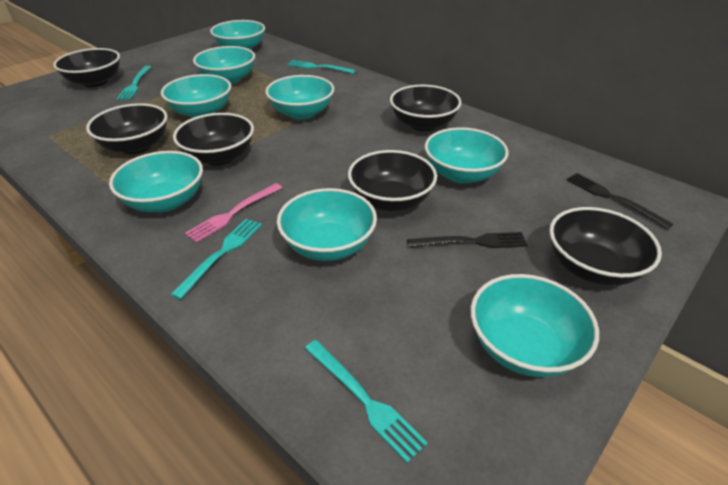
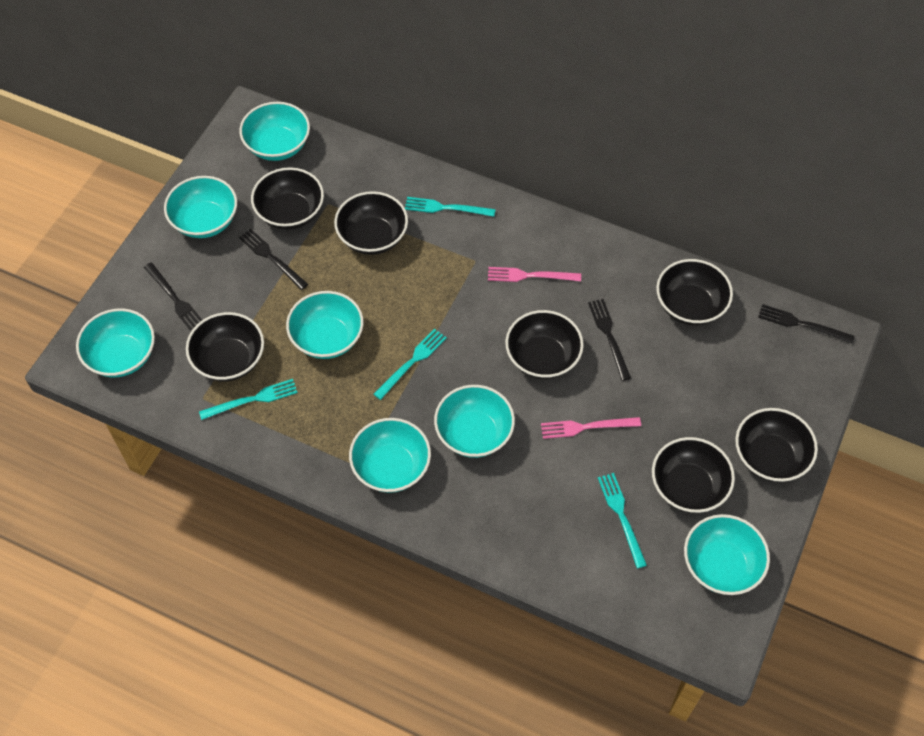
black bowl: [53,48,120,87] [86,103,168,154] [173,113,254,166] [348,150,437,211] [390,85,461,131] [549,207,662,286] = 6 -> [186,312,264,381] [251,167,324,230] [334,191,408,255] [505,310,584,379] [652,437,735,513] [656,259,733,325] [735,408,818,482] = 7
black fork: [407,232,528,248] [567,173,674,229] = 2 -> [144,262,202,331] [239,229,308,290] [588,299,631,381] [758,304,855,344] = 4
pink fork: [185,183,282,243] = 1 -> [488,267,581,282] [541,417,641,439] = 2
turquoise bowl: [109,151,203,212] [161,74,231,118] [193,46,255,84] [210,20,265,50] [265,75,334,120] [277,188,377,261] [425,127,509,184] [471,274,599,377] = 8 -> [76,308,155,378] [164,176,237,238] [239,102,310,161] [286,291,364,359] [349,418,431,493] [434,385,515,458] [684,514,770,595] = 7

